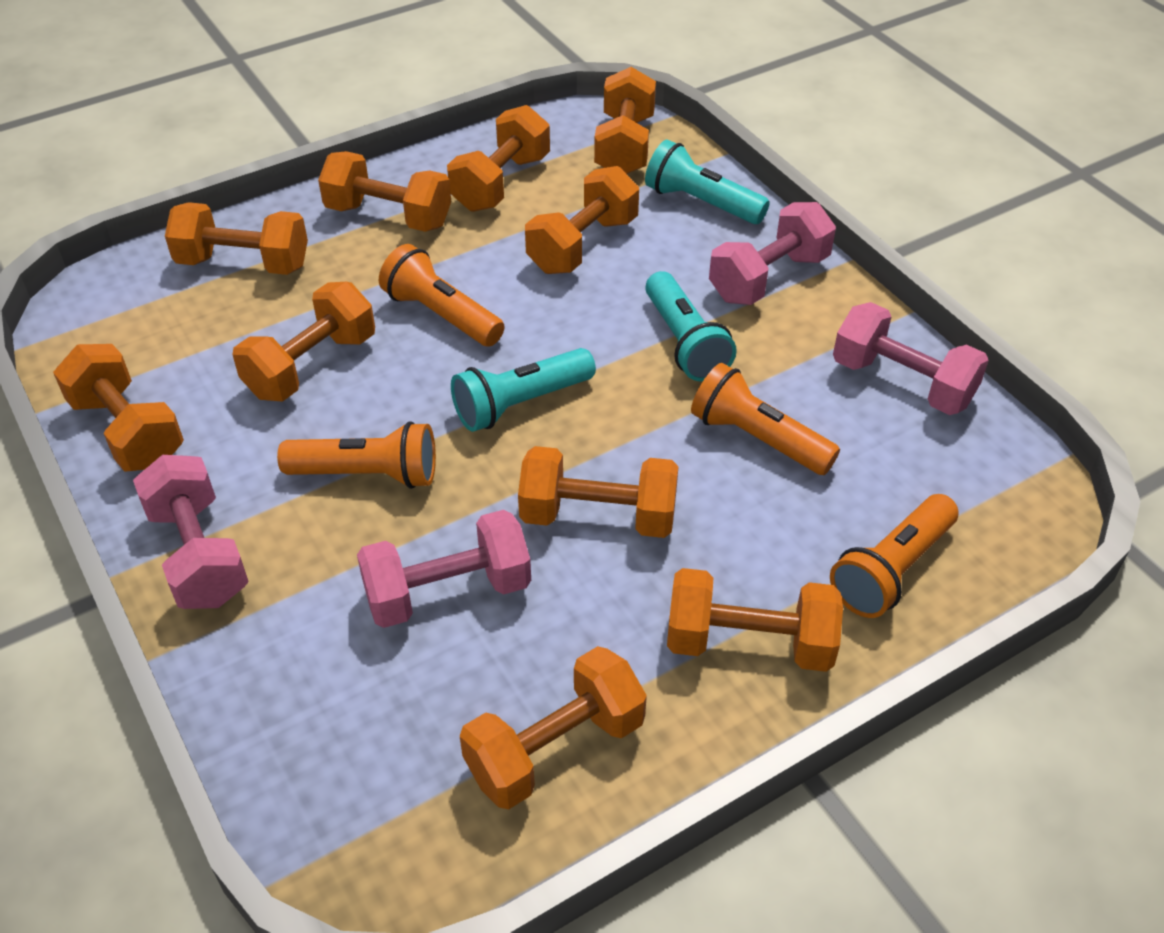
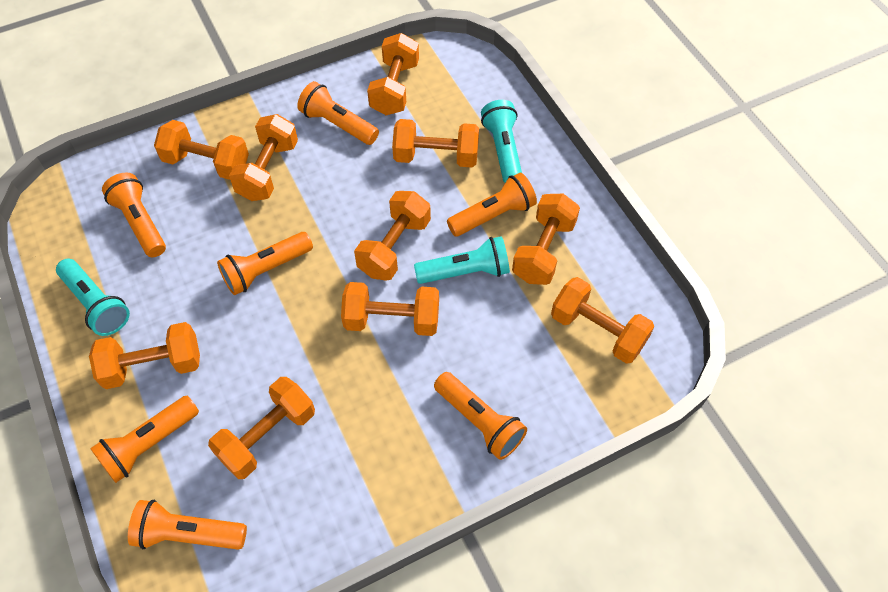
orange flashlight: [277,421,436,489] [379,244,504,347] [691,363,840,475] [830,494,958,618] = 4 -> [90,396,199,483] [102,173,166,257] [128,500,247,550] [217,232,313,295] [297,81,379,145] [434,372,527,460] [447,173,537,236] = 7
pink dumbbell: [133,455,249,609] [357,510,531,628] [709,202,836,305] [833,302,989,415] = 4 -> none = 0

